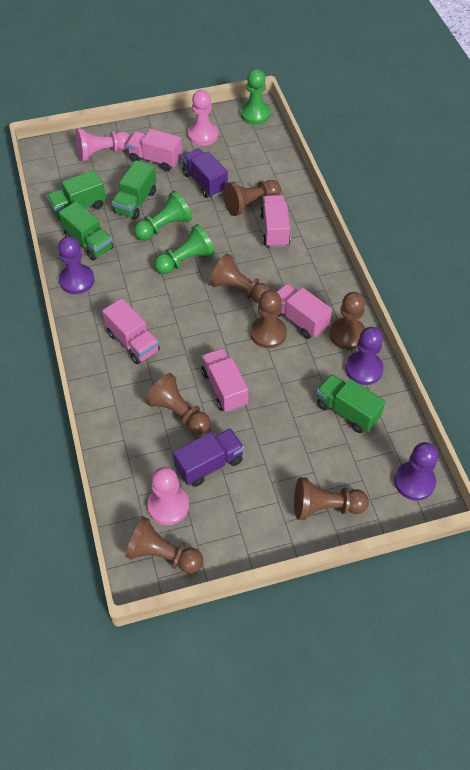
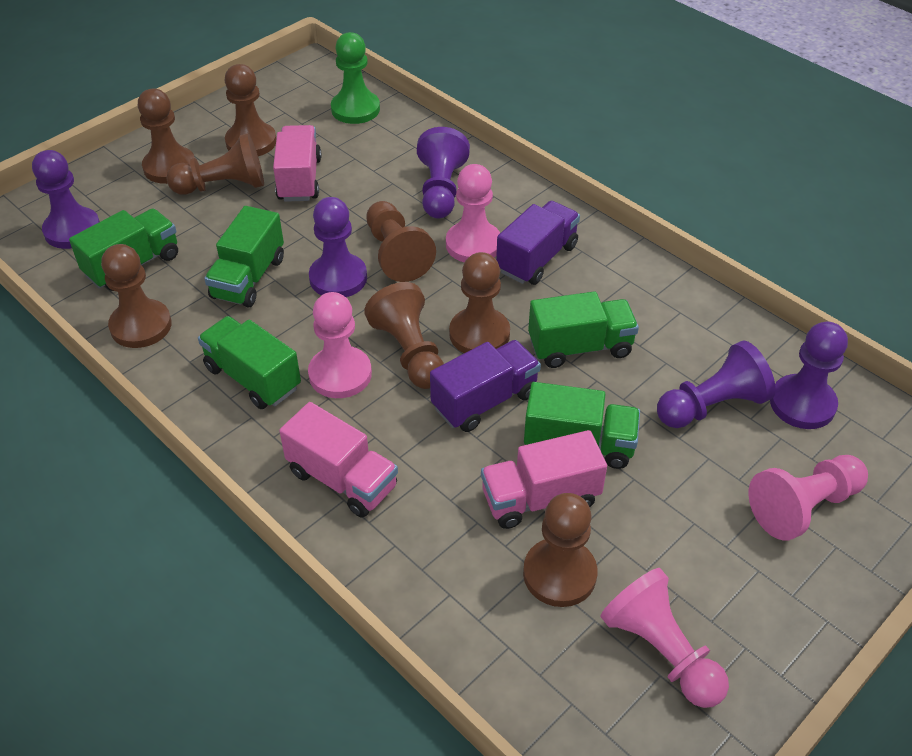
brown pawn: [125,517,203,574] [145,373,211,435] [209,254,271,304] [223,180,281,216] [250,290,287,348] [294,477,369,520] [330,292,365,350] = 7 -> [101,244,172,348] [138,89,195,184] [166,133,264,195] [224,64,276,156] [364,282,444,389] [366,201,436,282] [449,252,510,353] [523,493,598,607] = 8
green pawn: [134,191,192,240] [154,224,215,274] [241,69,271,125] = 3 -> [331,32,380,124] = 1
green truck: [46,170,106,220] [59,201,114,261] [112,160,156,219] [317,374,385,433] = 4 -> [69,208,178,291] [198,316,301,409] [204,206,284,308] [524,382,640,469] [528,291,639,368] = 5
pink pawn: [75,128,131,161] [147,467,189,525] [188,90,218,146] = 3 -> [308,292,372,398] [446,164,500,263] [601,568,729,708] [749,455,868,541] = 4
pink truck: [102,298,160,364] [127,129,182,171] [201,348,248,413] [260,195,290,248] [277,284,332,339] = 5 -> [273,125,321,202] [279,402,398,518] [481,430,607,529] = 3
purple pawn: [58,236,95,294] [346,327,384,385] [394,442,438,501] = 3 -> [32,150,100,249] [309,197,367,297] [417,127,470,218] [657,341,776,428] [770,322,848,429] = 5

